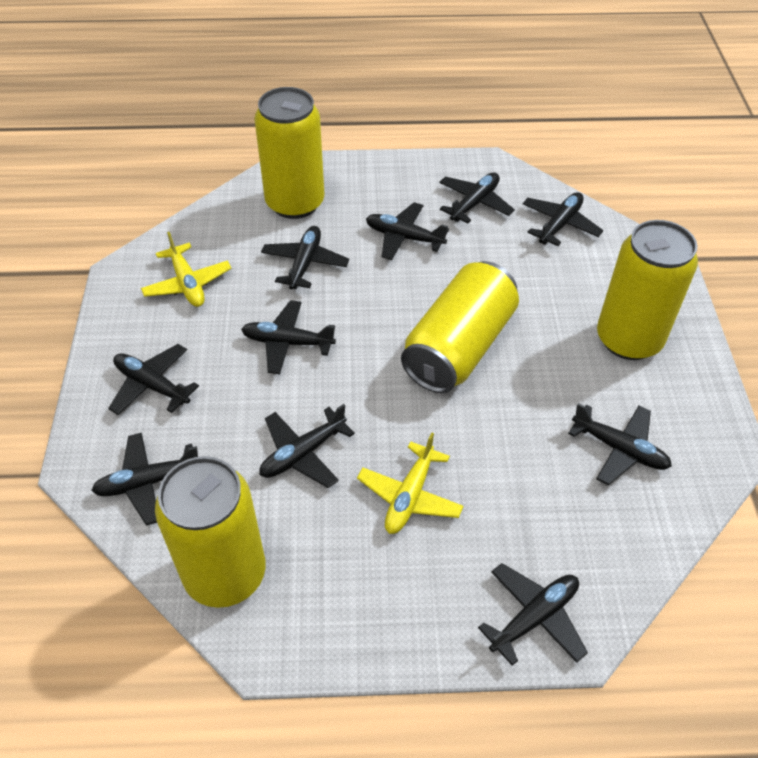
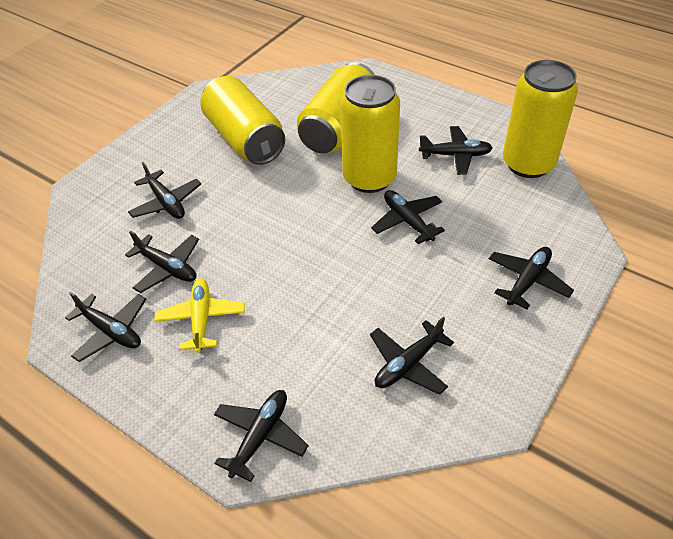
black plane: [91,433,198,526] [108,344,199,415] [241,300,336,374] [259,404,355,488] [261,226,349,289] [366,202,449,260] [439,172,515,223] [478,563,588,666] [523,192,603,246] [568,403,672,486] = 10 -> [65,292,146,362] [125,231,199,293] [128,162,201,219] [214,390,309,482] [370,317,454,395] [371,190,445,244] [419,126,493,175] [489,247,574,309] = 8
yellow plane: [141,232,232,307] [357,433,464,534] = 2 -> [154,279,245,353] = 1

